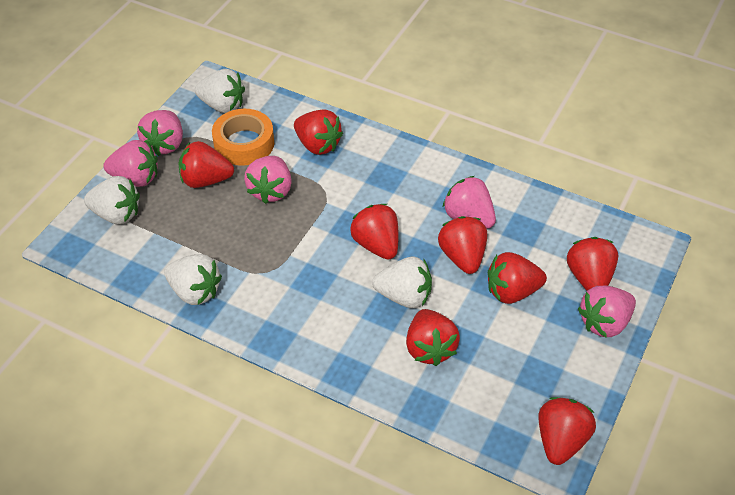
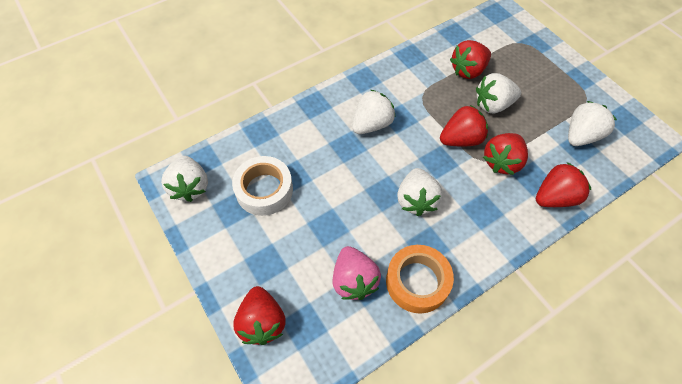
pink strawberry: [104,140,158,187] [137,110,183,156] [244,156,292,204] [443,176,496,229] [578,286,636,338] = 5 -> [333,246,381,300] = 1
red strawberry: [179,141,234,188] [294,109,343,155] [350,204,399,260] [406,309,460,366] [438,216,487,274] [488,252,547,304] [538,397,596,465] [567,237,618,291] = 8 -> [233,286,286,345] [440,105,488,146] [450,40,491,79] [483,133,528,175] [536,162,591,207] = 5
white strawberry: [84,176,140,224] [164,254,222,305] [195,69,245,113] [372,257,432,308] = 4 -> [161,156,208,202] [352,90,396,134] [397,168,443,216] [476,73,521,113] [568,101,617,146] = 5
white tape: none = 0 -> [232,156,293,216] = 1

